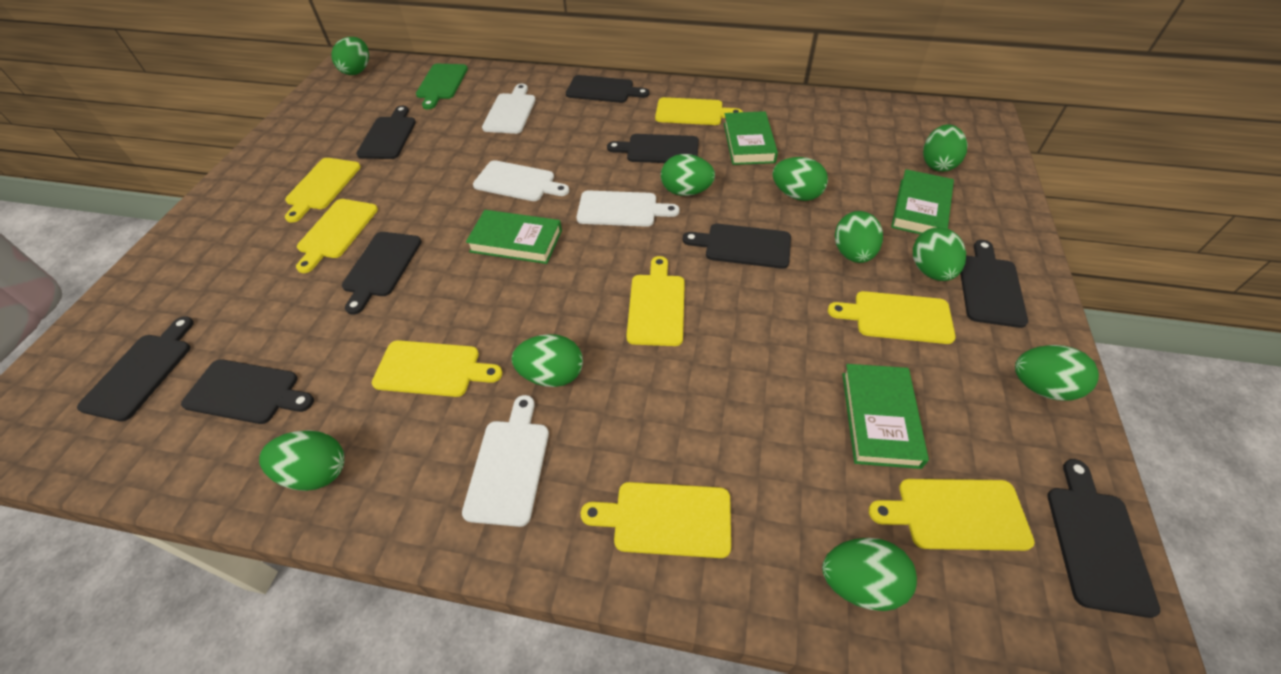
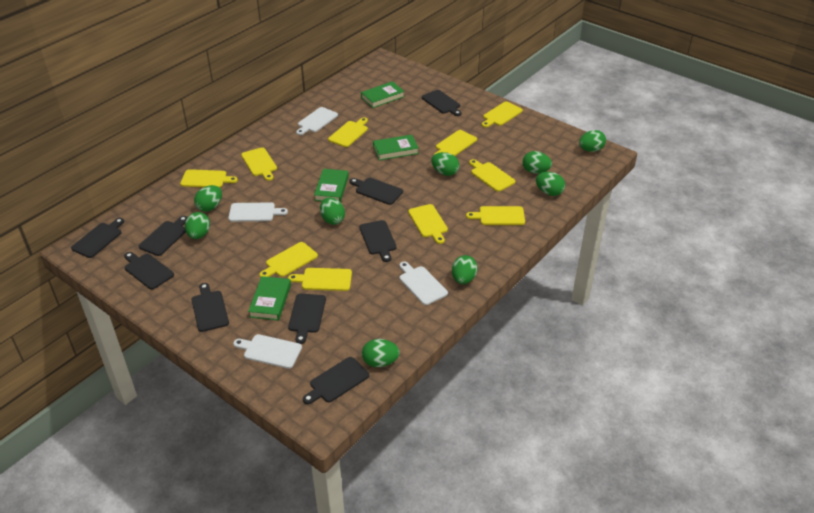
green cutting board: [416,64,468,109] = 1 -> none = 0
green egg: [259,430,344,491] [331,37,369,75] [512,334,583,387] [661,154,715,196] [773,157,828,201] [822,538,917,611] [835,211,883,263] [913,227,966,281] [923,124,968,172] [1015,345,1099,401] = 10 -> [185,212,210,239] [194,185,222,212] [320,197,345,225] [362,339,400,367] [431,152,459,176] [452,255,478,284] [522,151,552,174] [536,172,565,196] [579,130,606,152] = 9
yellow cutting board: [285,158,361,223] [296,199,378,273] [372,340,502,397] [581,482,731,558] [626,256,685,346] [655,97,743,125] [828,291,956,344] [869,479,1035,551] = 8 -> [180,169,238,188] [241,147,277,181] [259,242,318,278] [288,268,352,291] [328,117,368,147] [408,204,448,244] [434,130,477,156] [466,206,525,225] [469,159,516,192] [482,101,523,128] = 10

